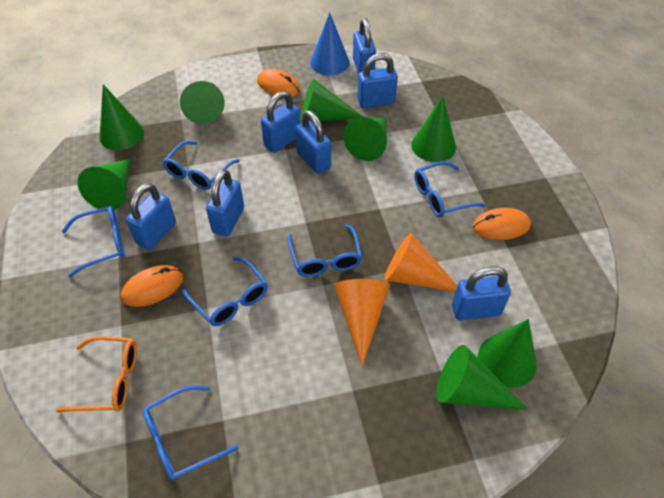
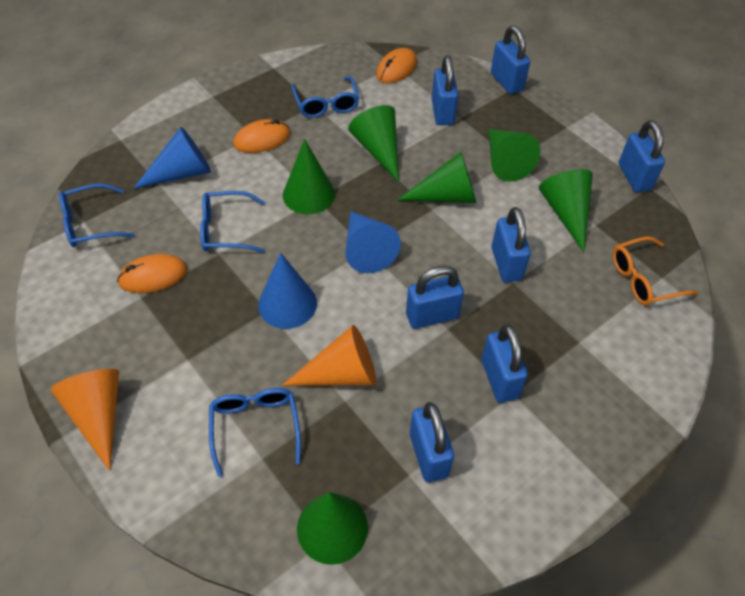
blue cone: [310,12,350,75] = 1 -> [133,127,211,189] [258,252,317,329] [345,211,401,273] = 3
blue glasses: [62,206,125,278] [143,386,239,480] [163,141,240,190] [182,257,268,326] [288,224,362,277] [414,161,486,217] = 6 -> [59,183,135,248] [200,191,265,253] [209,388,301,477] [291,76,359,118] = 4
green cone: [78,159,131,210] [99,84,144,150] [180,81,225,124] [301,79,363,122] [343,117,387,161] [411,96,456,162] [436,345,528,410] [478,319,537,388] = 8 -> [283,139,335,214] [297,492,368,565] [348,105,399,182] [397,152,476,203] [488,129,540,181] [539,169,593,252] = 6

